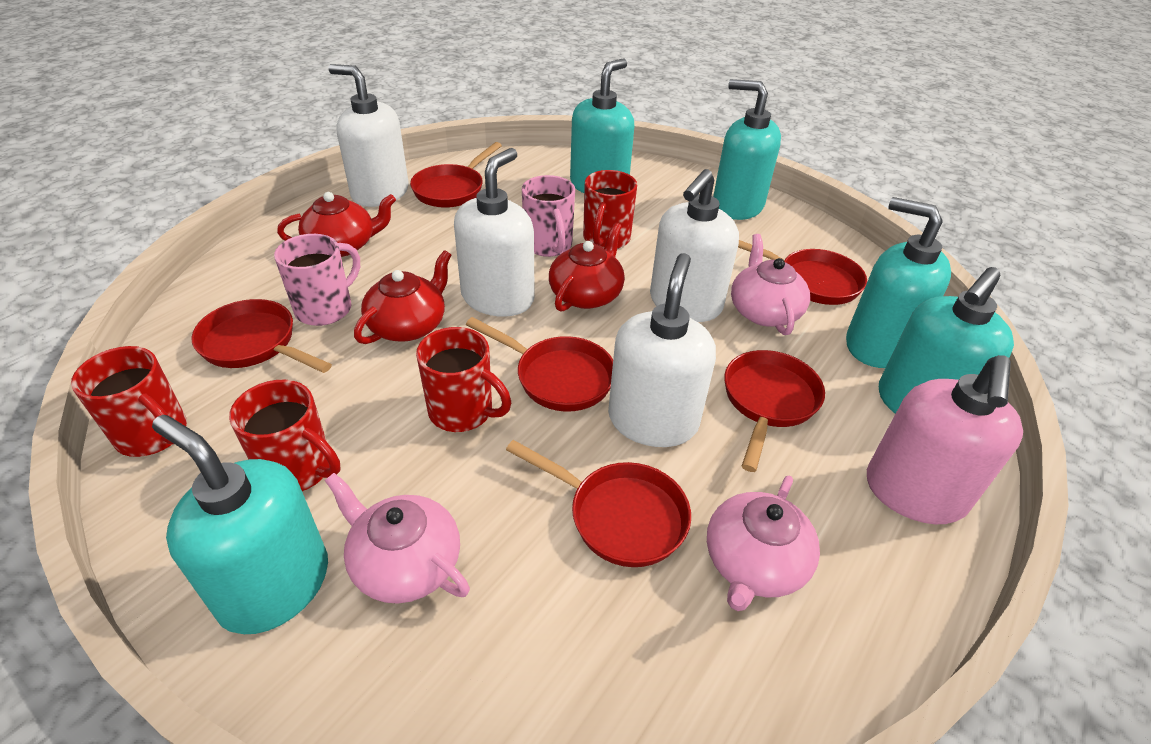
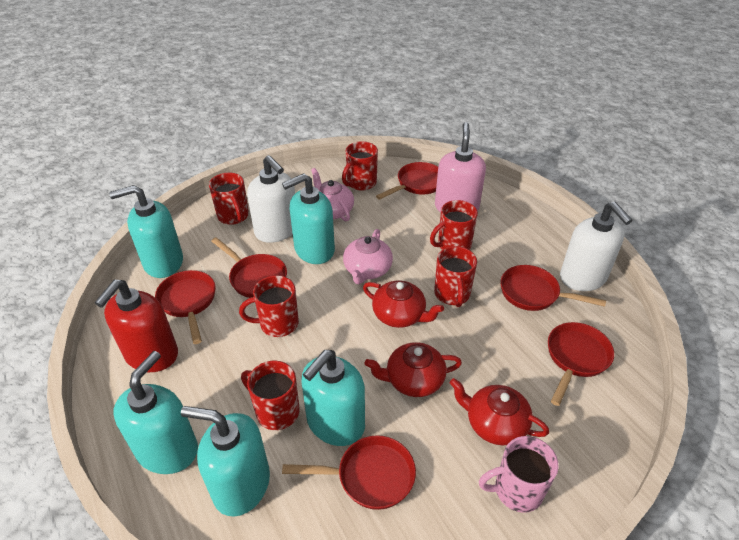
pink mug: [274,234,360,326] [522,175,575,257] = 2 -> [479,436,559,513] = 1
pink teapot: [325,473,470,604] [707,476,820,611] [731,234,810,335] = 3 -> [311,168,354,221] [343,229,393,284] = 2
red mug: [71,346,187,457] [229,380,340,491] [416,327,511,432] [583,170,637,249] = 4 -> [209,173,249,225] [239,275,299,337] [241,361,300,430] [342,141,378,191] [430,200,478,250] [434,246,477,307] = 6
red soap dispenser: none = 0 -> [95,280,178,372] = 1
white soap dispenser: [328,64,408,207] [454,148,535,317] [608,253,716,447] [650,169,739,322] = 4 -> [247,155,295,243] [560,202,633,291] = 2

